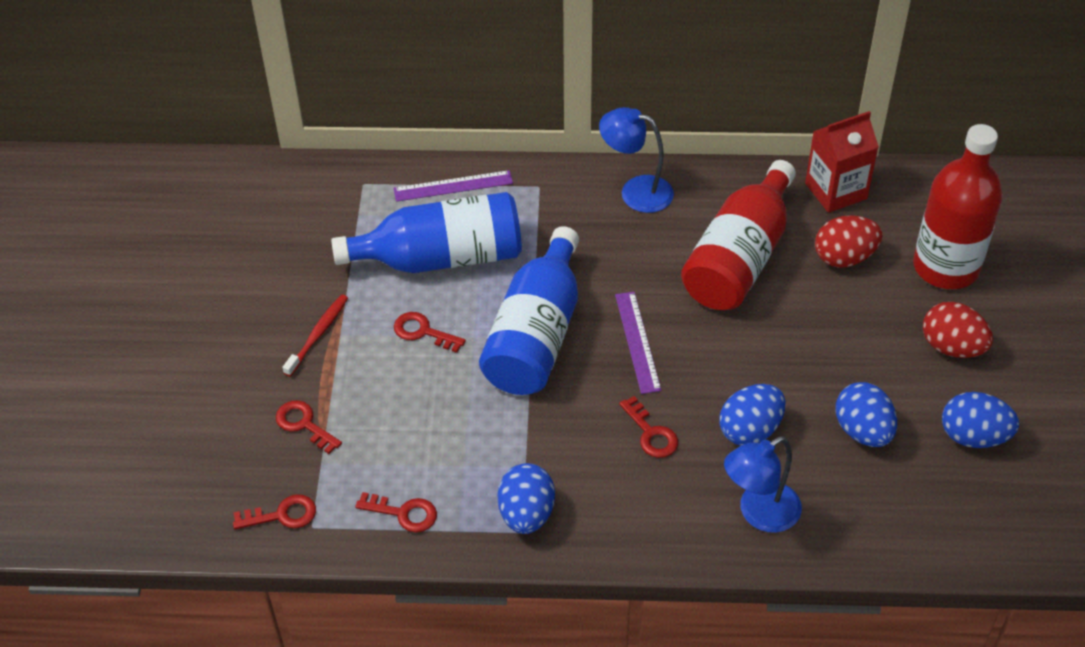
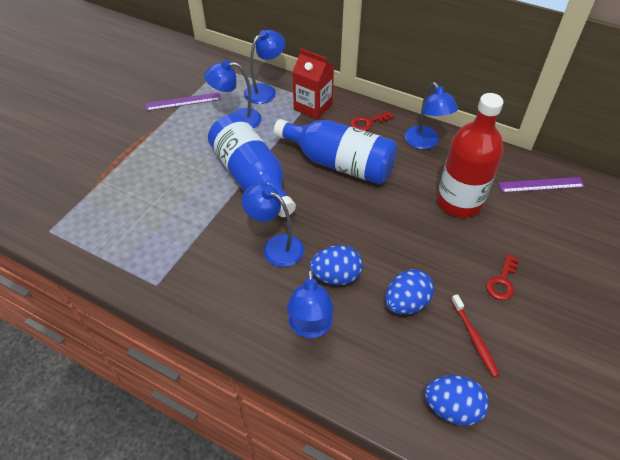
blue egg: [498,463,555,534] [719,384,786,446] [835,382,897,447] [942,392,1019,448] = 4 -> [310,245,363,285] [385,269,434,315] [424,375,489,426] = 3
blue lamp: [599,107,674,213] [724,436,802,533] = 2 -> [204,60,262,129] [242,183,304,267] [244,30,285,104] [287,269,334,338] [405,82,458,149] = 5
red bottle: [681,160,796,310] [913,124,1003,289] = 2 -> [437,93,504,218] = 1
red egg: [815,215,882,268] [923,302,993,358] = 2 -> none = 0
red key: [233,494,316,529] [276,400,342,454] [355,492,437,532] [394,312,466,353] [619,396,678,458] = 5 -> [350,111,394,131] [486,254,519,300] = 2

